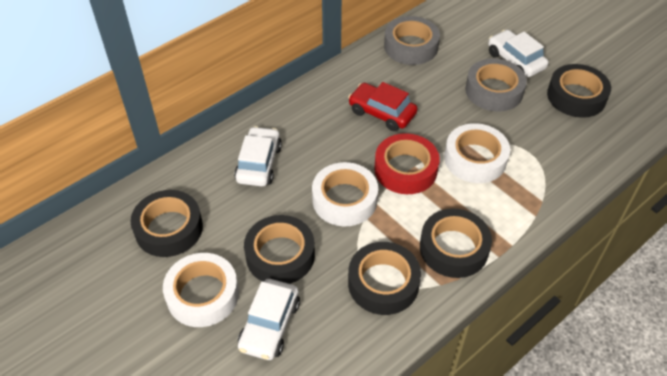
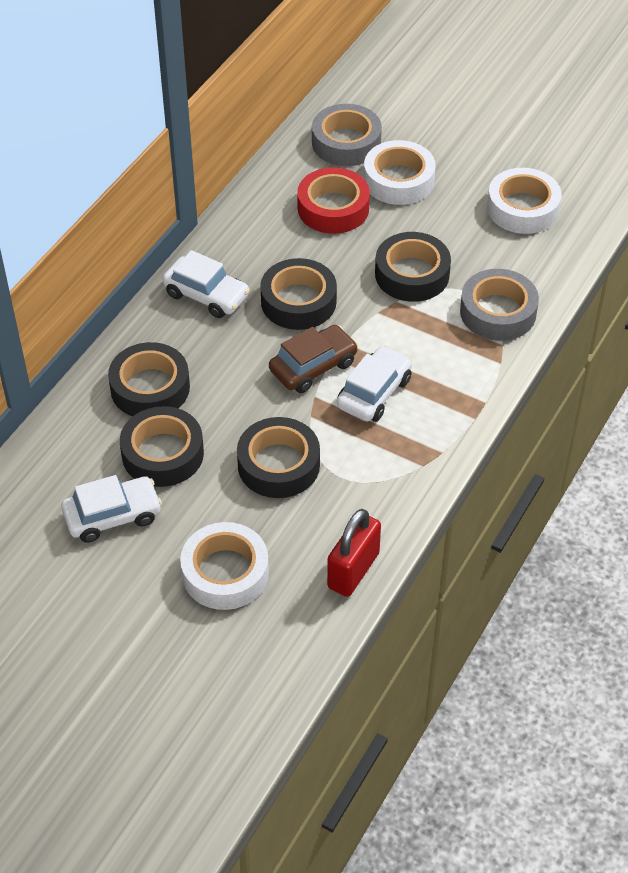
brown car: none = 0 -> [269,325,358,393] = 1
red car: [348,82,417,131] = 1 -> none = 0
red padlock: none = 0 -> [327,509,381,597] = 1

